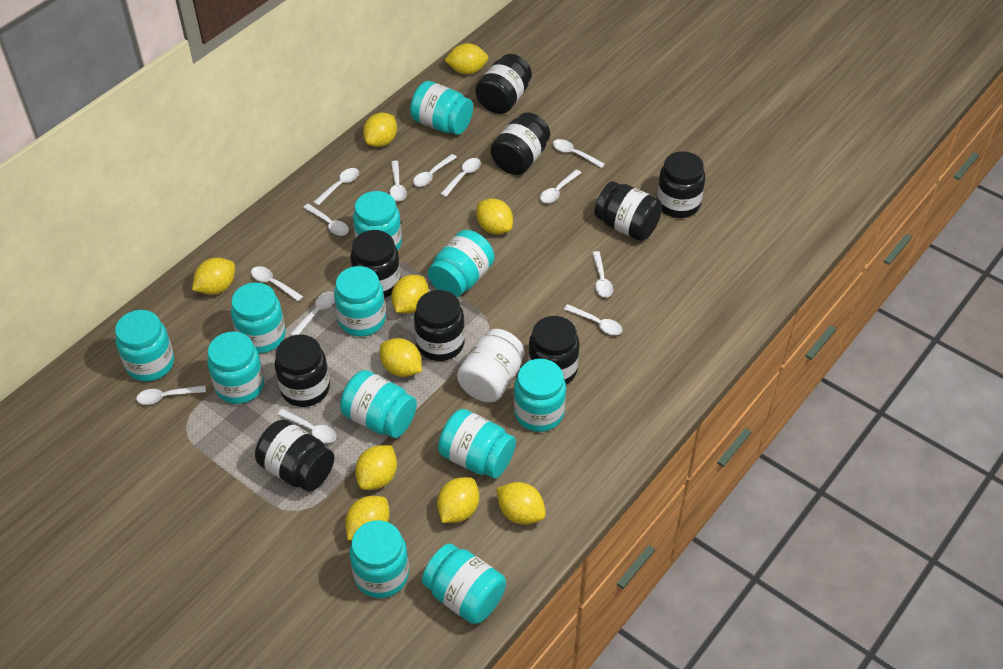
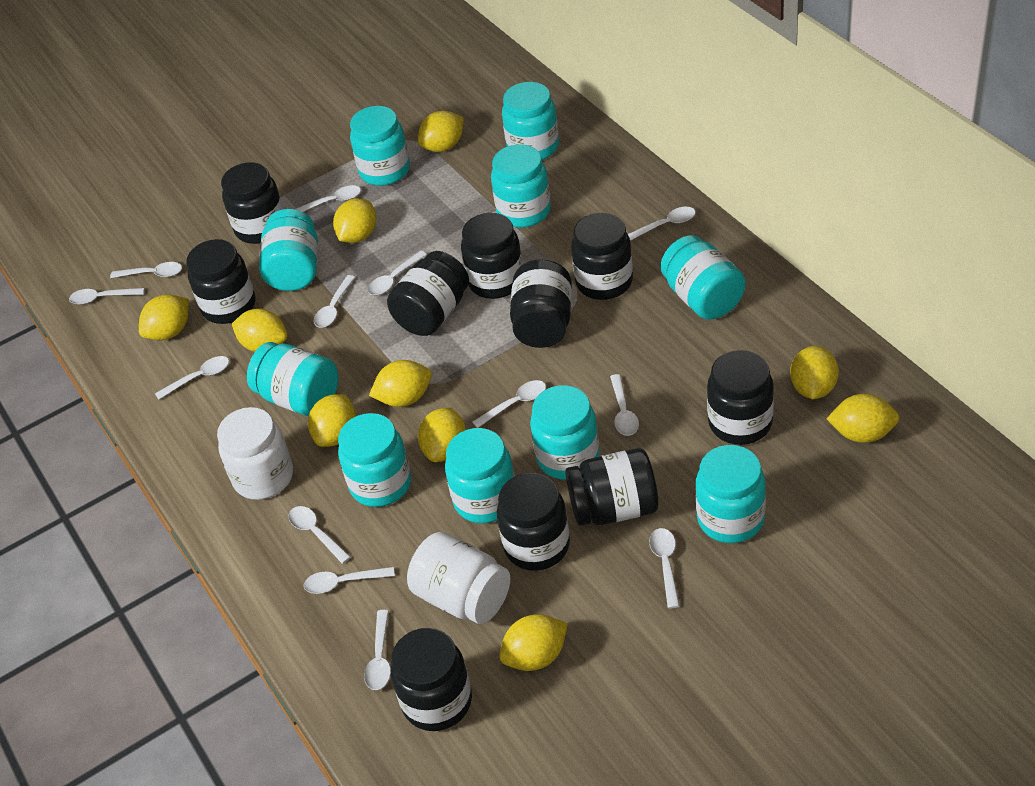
black jar: [255,420,334,492] [275,335,330,407] [351,230,401,298] [414,290,465,361] [475,54,532,114] [490,112,550,175] [528,316,580,385] [595,181,662,241] [657,151,705,218] = 9 -> [186,239,256,324] [221,162,284,244] [387,251,469,336] [391,628,472,731] [461,213,523,299] [497,473,570,571] [510,260,572,348] [565,448,659,526] [571,213,633,300] [707,350,774,445] = 10
turquoise jar: [115,310,174,382] [207,331,264,404] [231,282,286,353] [334,266,386,336] [340,370,417,438] [350,520,409,598] [353,191,402,250] [410,81,473,135] [422,544,506,624] [428,230,495,297] [438,409,516,479] [514,359,566,432] = 12 -> [247,342,338,416] [259,209,318,291] [338,413,411,507] [350,106,410,186] [445,428,515,523] [491,144,551,228] [502,82,559,160] [530,385,600,480] [660,235,746,320] [696,445,766,543] = 10
white jar: [457,329,525,402] = 1 -> [217,407,293,500] [407,532,510,624] = 2

